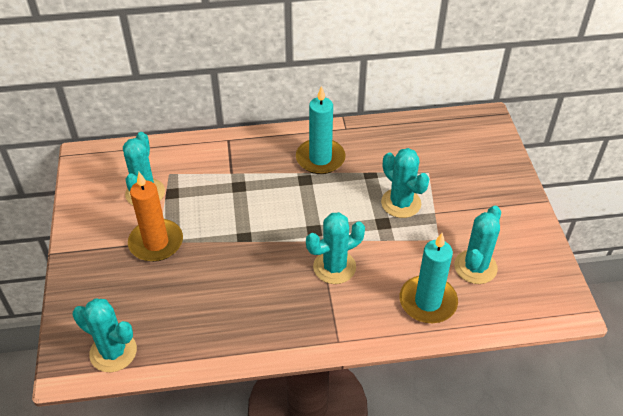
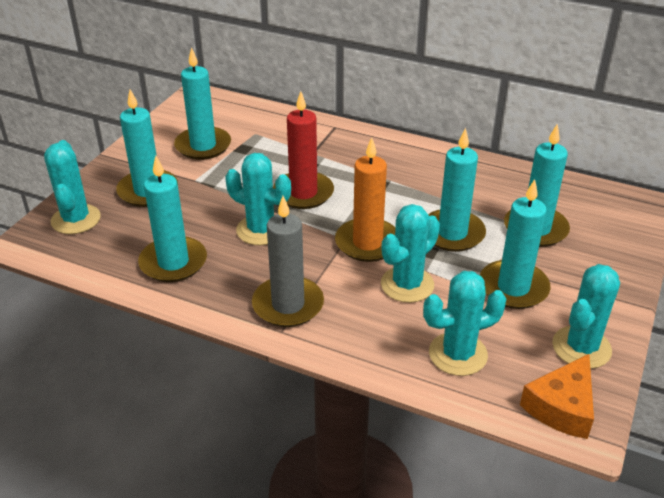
grey candle: none = 0 -> [252,196,324,327] = 1
orange cheese: none = 0 -> [520,354,594,439] = 1
red candle: none = 0 -> [273,91,334,209] = 1
turquoise candle: [296,86,345,174] [400,233,458,323] = 2 -> [116,89,178,207] [138,156,207,282] [174,47,231,160] [428,128,486,252] [480,179,551,309] [504,123,570,247] = 6

